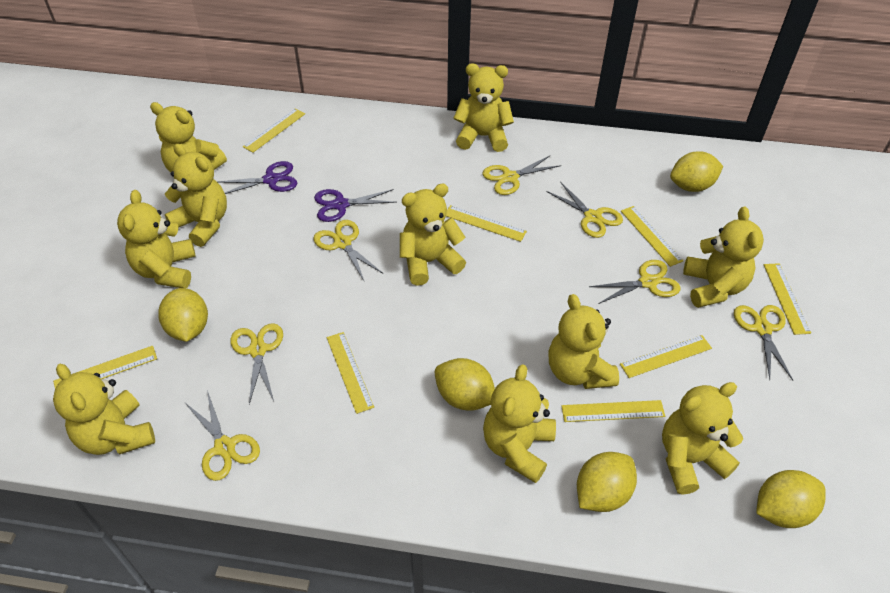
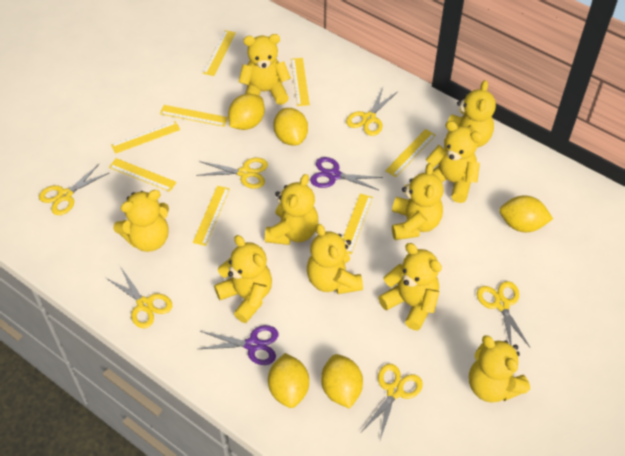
yellow scissors: [185,390,260,481] [230,323,283,404] [313,220,382,281] [482,155,561,195] [546,182,623,238] [589,260,680,304] [734,305,794,381] = 7 -> [39,164,109,215] [106,266,172,328] [196,157,268,189] [346,88,397,136] [361,364,423,440] [477,281,530,347] = 6

